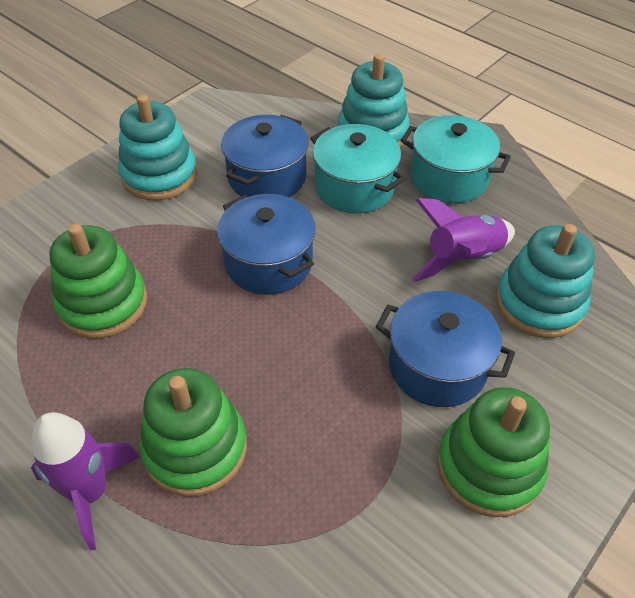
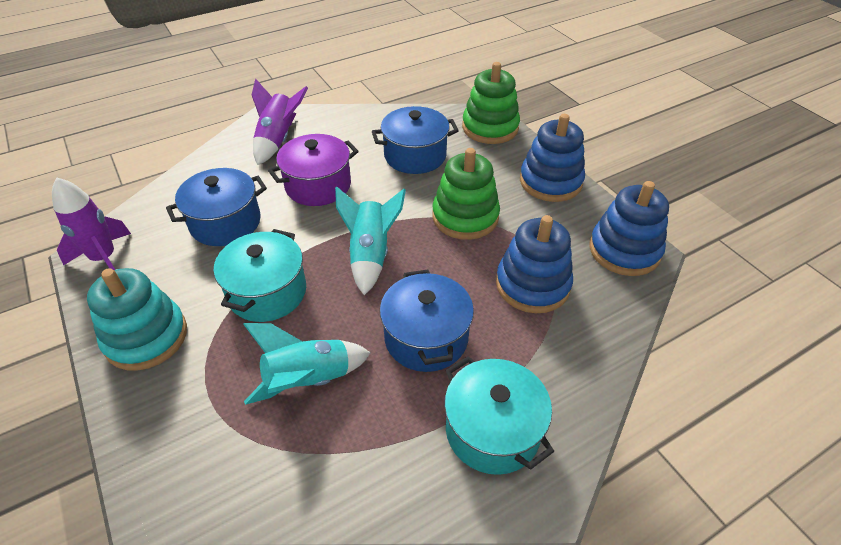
blue stacking toy: none = 0 -> [496,215,573,313] [520,114,585,202] [589,181,669,276] = 3
green stacking toy: [49,224,147,339] [140,368,247,497] [437,387,550,517] = 3 -> [432,148,500,240] [462,62,520,144] = 2
purple pot: none = 0 -> [268,134,359,206] = 1
turquoise rocket: none = 0 -> [243,323,371,405] [335,187,406,295] = 2
turquoise stacking toy: [118,95,197,200] [338,54,410,148] [496,224,595,338] = 3 -> [87,268,187,371] = 1

